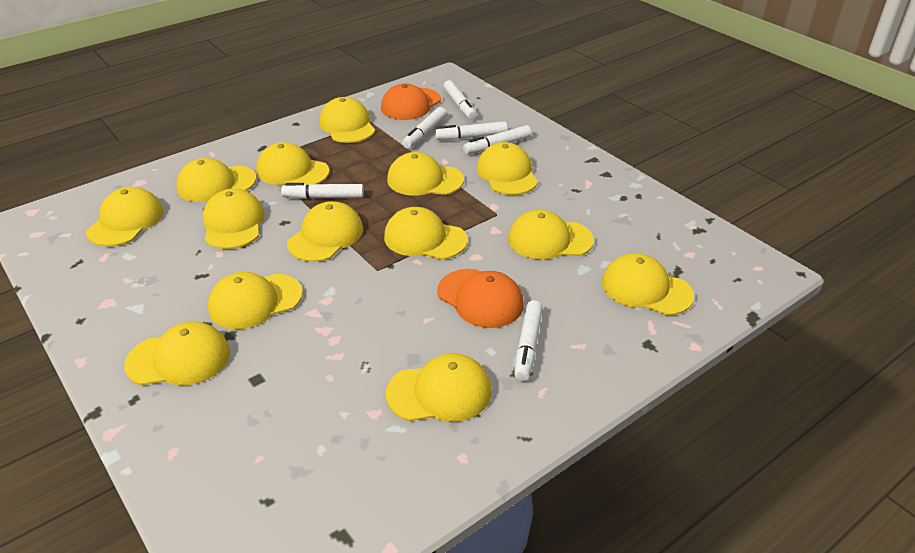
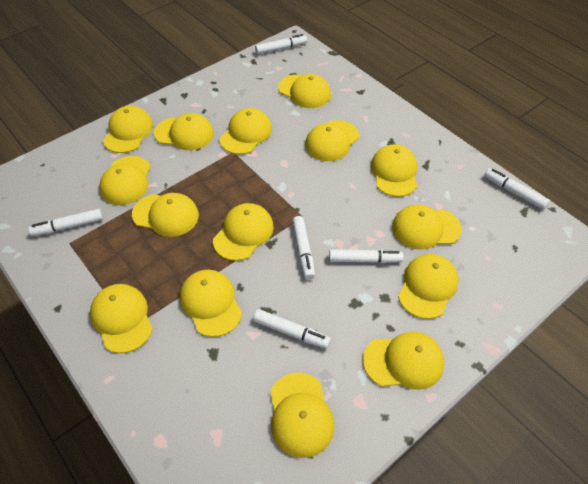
orange cap: [381,83,441,120] [437,269,524,328] = 2 -> none = 0
yellow cap: [86,187,163,247] [124,321,230,385] [176,158,256,202] [203,189,265,249] [208,272,303,329] [256,142,329,185] [287,201,363,262] [319,97,375,143] [384,207,467,260] [386,353,492,422] [387,152,464,196] [477,142,538,195] [508,210,594,260] [602,253,694,315] = 14 -> [90,284,153,353] [99,156,151,205] [103,106,153,153] [132,193,199,237] [154,113,214,150] [180,270,242,337] [213,203,274,261] [220,108,272,154] [270,373,335,458] [278,74,331,108] [305,120,359,161] [363,332,445,390] [371,144,417,197] [392,205,462,250] [398,254,459,319] = 15

